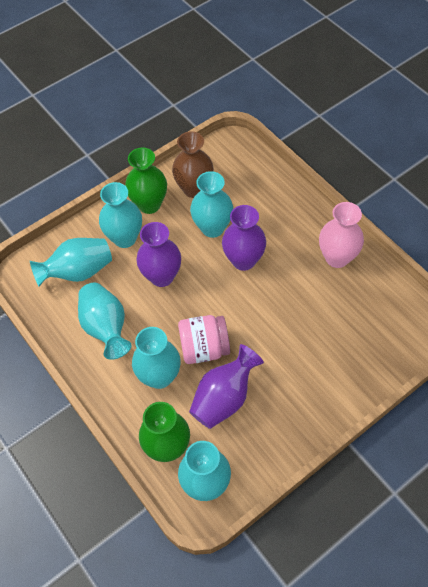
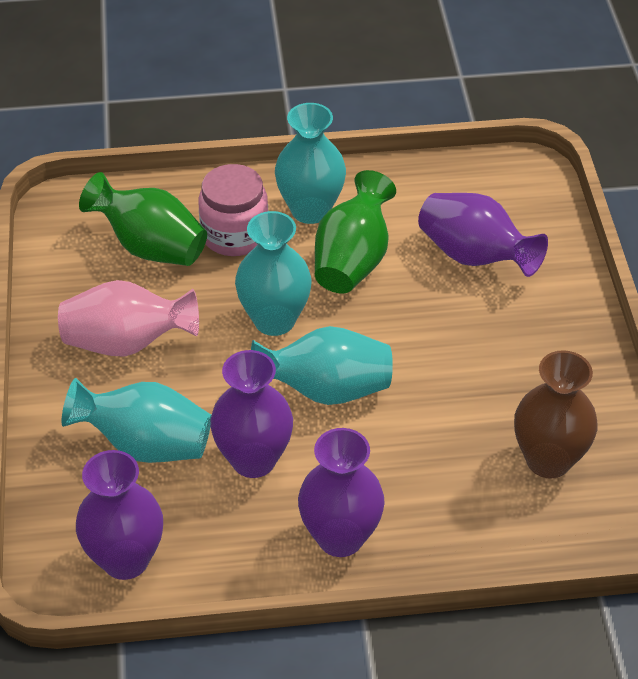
purple vase: [136,222,181,287] [189,344,264,429] [222,205,266,271] = 3 -> [76,450,163,580] [210,350,293,478] [298,428,385,557] [418,193,548,277] = 4
turquoise vase: [30,238,112,286] [78,283,132,360] [99,182,142,248] [132,327,180,389] [178,441,231,501] [190,171,233,238] = 6 -> [62,378,212,463] [235,211,312,336] [251,326,393,405] [275,103,346,224] = 4

